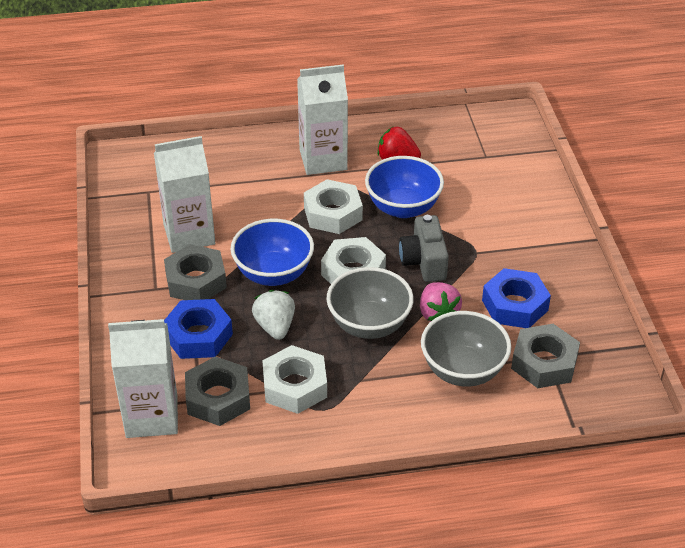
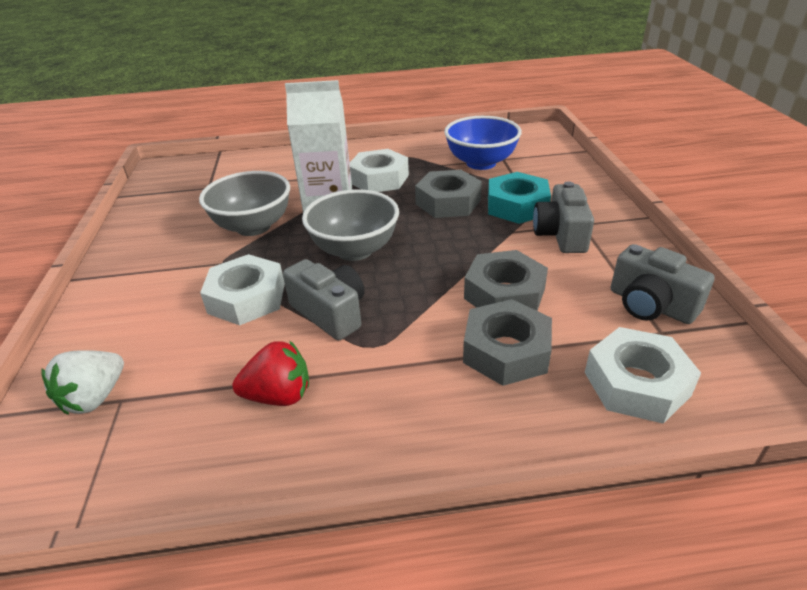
blue bowl: [231,219,314,286] [365,156,444,218] = 2 -> [444,116,522,170] = 1
blue nut: [164,299,233,359] [482,268,551,328] = 2 -> none = 0
grey camera: [399,215,449,282] = 1 -> [283,259,365,340] [533,181,594,253] [611,244,715,324] = 3
pink strawberry: [420,282,462,322] = 1 -> none = 0
turquoise nut: none = 0 -> [488,172,551,224] = 1
white carton: [108,319,178,438] [154,136,215,253] [297,64,348,175] = 3 -> [285,80,353,212] = 1

